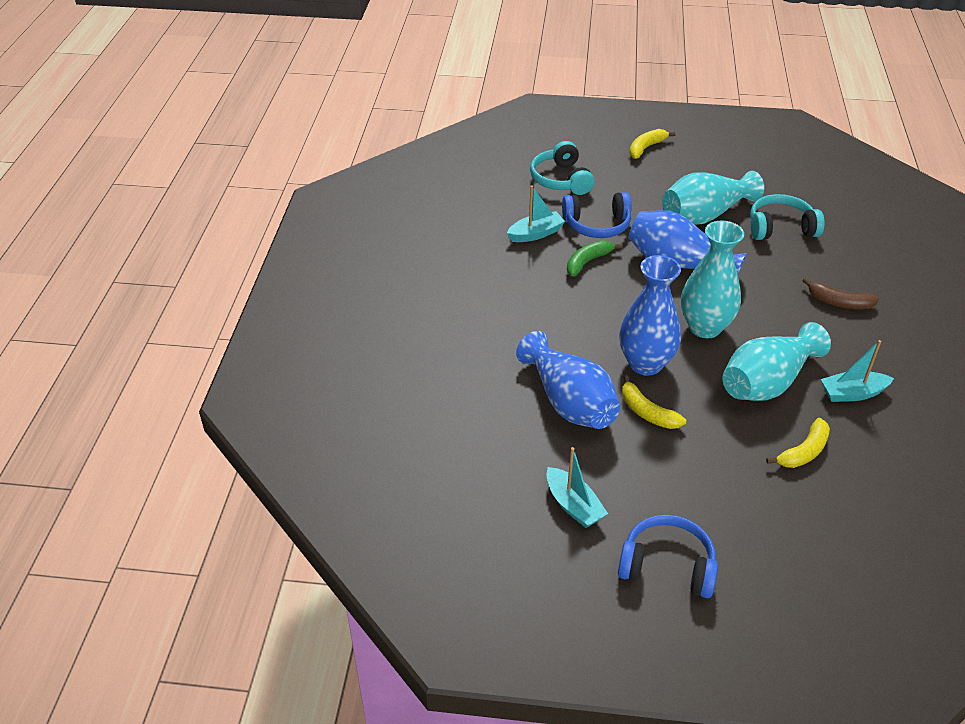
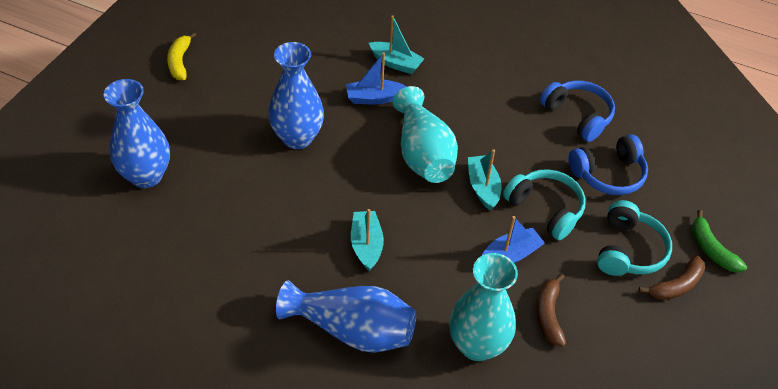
blue boat: none = 0 -> [346,53,407,105] [482,216,545,263] = 2
brown banana: [802,278,879,309] = 1 -> [536,273,566,347] [639,256,705,300] = 2
turquoise vase: [662,171,764,225] [681,221,744,338] [722,322,831,401] = 3 -> [393,86,458,183] [449,253,518,361] = 2
yellow banana: [622,375,686,429] [629,129,675,159] [766,418,830,468] = 3 -> [167,32,196,80] = 1

